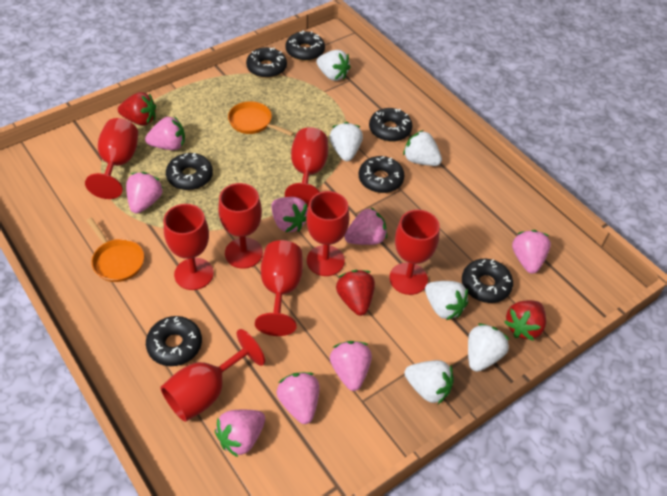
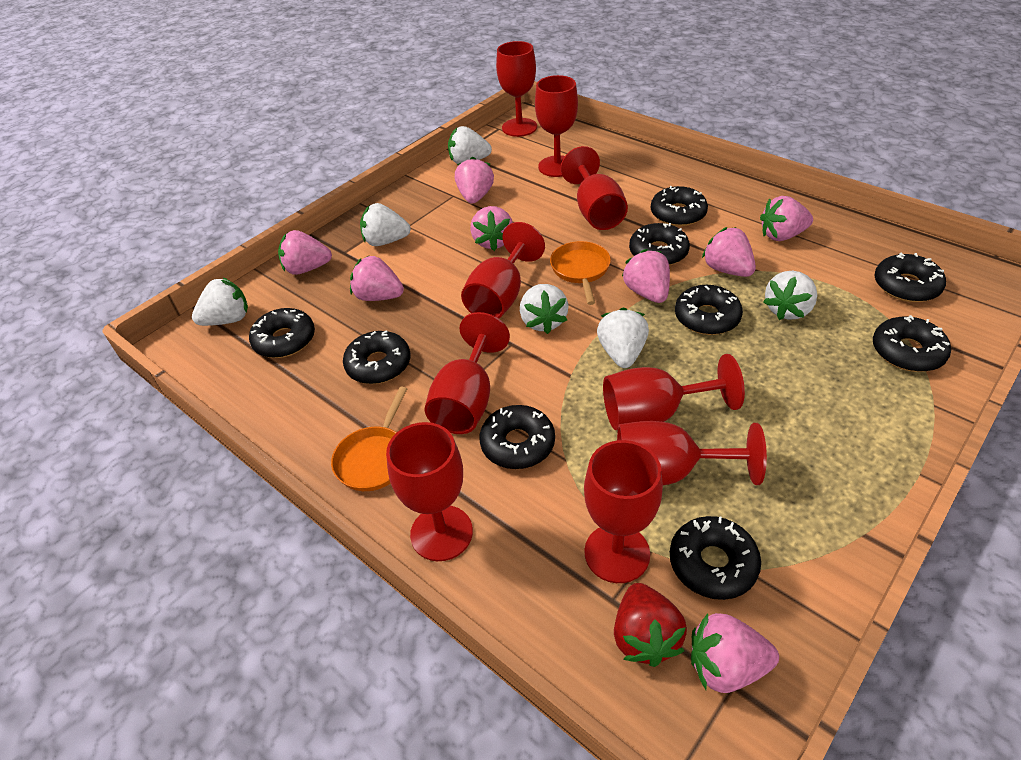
black donut: [146,316,202,366] [166,153,213,190] [246,47,287,78] [285,31,325,61] [359,156,405,193] [369,108,412,142] [462,259,513,303] = 7 -> [249,308,315,358] [343,330,411,384] [480,405,555,469] [629,223,690,265] [651,186,708,226] [670,516,761,600] [675,285,743,335] [873,315,951,372] [874,253,946,302] = 9
red goblet: [85,118,138,199] [160,329,265,422] [164,204,214,290] [218,183,263,269] [255,240,303,336] [285,127,328,208] [306,191,350,276] [389,210,440,295] = 8 -> [386,422,473,561] [425,312,510,434] [461,222,545,319] [496,41,537,137] [535,75,578,177] [561,146,628,230] [584,440,663,583] [603,354,745,430] [617,421,767,485] = 9
red strawberry: [118,92,156,126] [336,270,375,316] [504,300,546,341] = 3 -> [614,583,687,667] = 1

